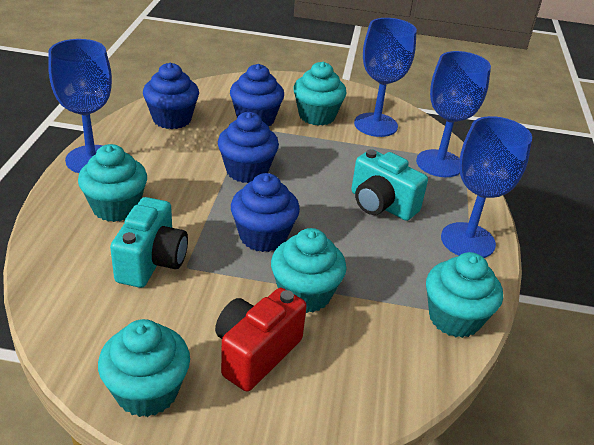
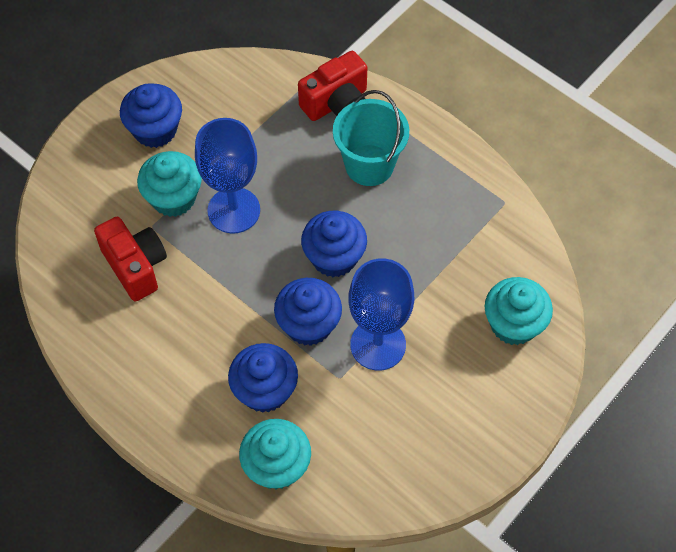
blue goblet: [48,39,112,173] [354,18,417,137] [416,51,491,177] [441,116,532,258] = 4 -> [195,118,260,234] [348,258,414,371] = 2
red camera: [215,288,307,392] = 1 -> [94,217,167,301] [298,51,367,121] = 2
turquoise bucket: none = 0 -> [333,90,409,186] = 1
turquoise camera: [110,197,188,288] [351,149,428,221] = 2 -> none = 0
turquoise cupcake: [78,144,147,222] [98,319,190,417] [271,228,346,313] [293,62,347,126] [426,252,503,338] = 5 -> [137,151,202,217] [239,419,311,489] [485,277,553,345] = 3

